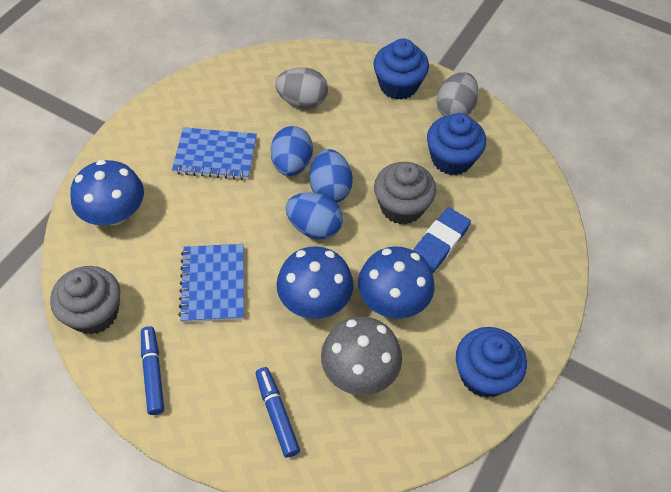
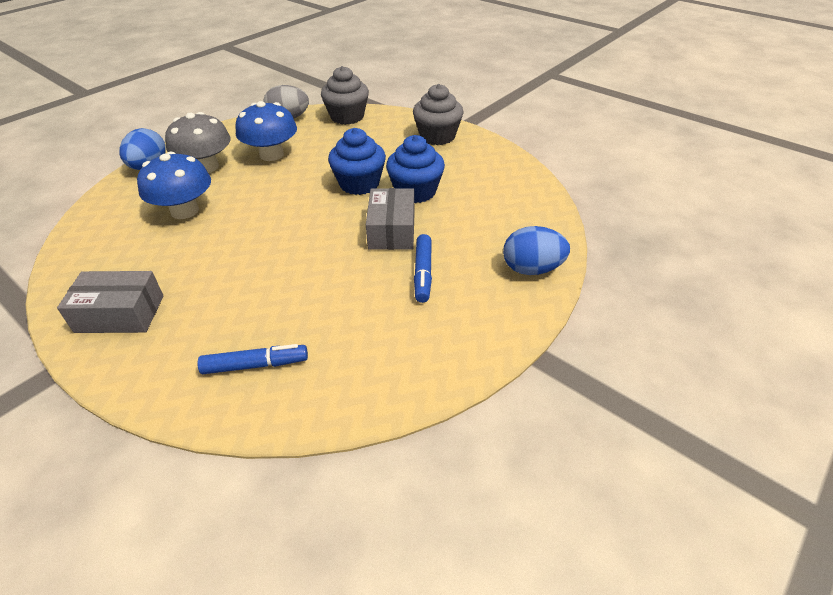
blue cupcake: [374,39,429,100] [427,113,486,175] [456,327,527,398] = 3 -> [328,128,386,195] [386,135,445,203] = 2
blue egg: [271,126,313,176] [286,192,343,240] [309,149,353,203] = 3 -> [119,128,166,170] [503,226,570,275] = 2
blue eraser: [413,207,471,274] = 1 -> none = 0
blue mushroom: [70,160,144,225] [277,246,354,319] [358,246,434,319] = 3 -> [137,152,211,219] [235,101,297,161] = 2
blue notebook: [172,127,257,180] [178,244,244,323] = 2 -> none = 0
grey box: none = 0 -> [57,271,164,333] [366,188,415,250] = 2
grey egg: [275,67,328,109] [436,72,479,116] = 2 -> [263,85,309,119] = 1

